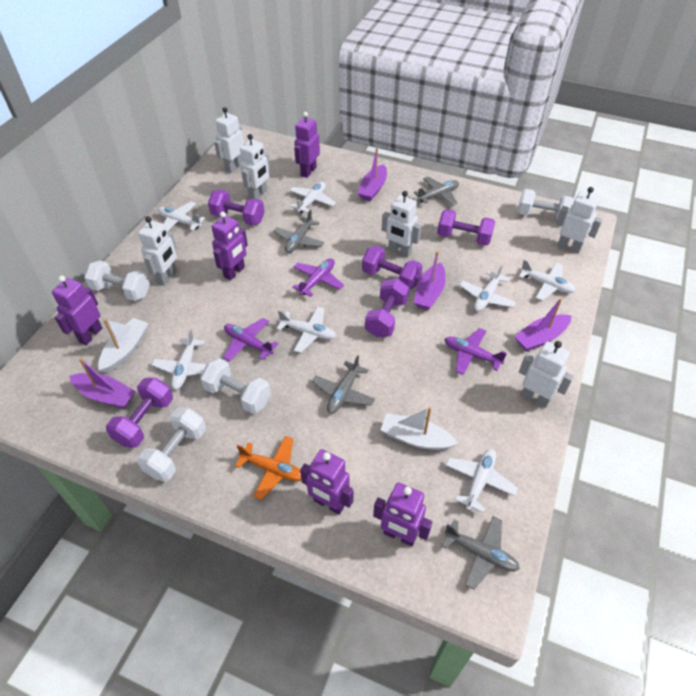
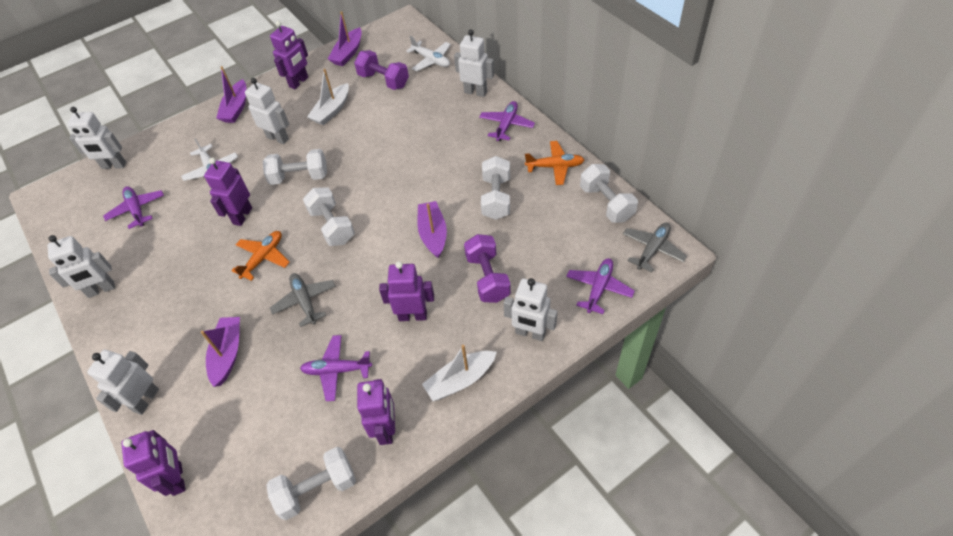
grey plane: [273,209,324,253] [312,355,375,414] [414,177,459,206] [442,516,520,590] = 4 -> [270,273,336,327] [623,223,687,272] = 2
orange plane: [235,436,301,500] = 1 -> [231,231,290,281] [525,141,584,185] = 2
purple dumbbell: [106,378,173,448] [208,190,264,226] [362,246,422,290] [365,278,409,337] [437,209,495,246] = 5 -> [354,50,409,90] [464,234,511,303] = 2
purple plane: [223,318,278,362] [292,259,344,297] [444,328,507,375] = 3 -> [103,186,164,229] [300,335,372,401] [479,101,535,141] [566,258,635,314] = 4
white dumbbell: [84,261,150,301] [137,408,206,482] [200,358,271,414] [518,189,574,219] = 4 -> [263,149,327,185] [266,447,356,520] [303,187,355,246] [481,156,510,220] [580,164,638,223] = 5
white plane: [152,329,207,389] [158,201,205,231] [277,306,336,353] [289,182,336,213] [446,449,518,513] [459,265,516,311] [519,260,576,301] = 7 -> [181,138,238,181] [406,36,451,71] = 2

